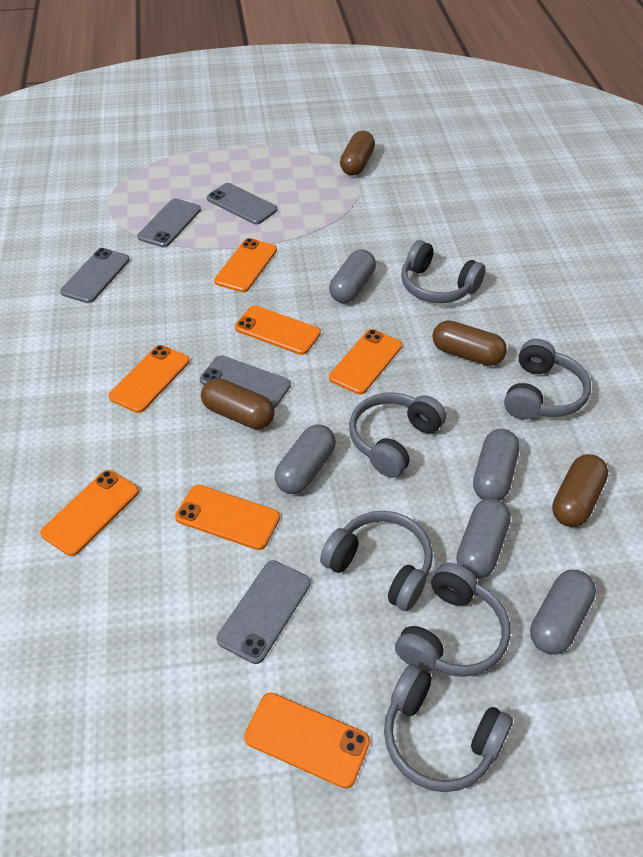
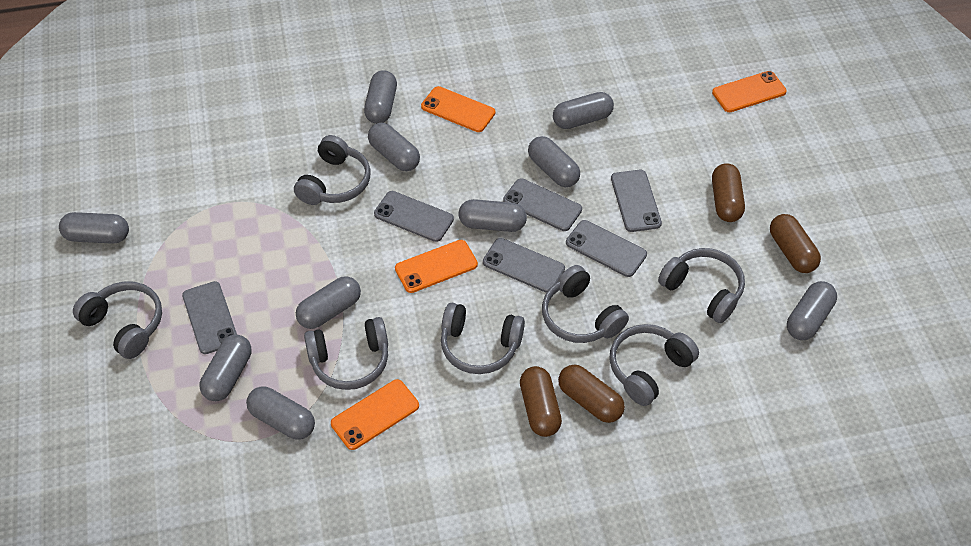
grey capsule: [275,424,336,494] [329,249,376,303] [456,498,511,579] [473,429,520,500] [530,570,596,655] = 5 -> [59,212,129,244] [200,335,251,401] [246,386,315,440] [296,276,361,329] [364,70,397,124] [368,123,420,171] [459,199,527,232] [528,136,580,187] [553,92,614,129] [787,281,837,340] = 10
grey headphones: [320,511,433,611] [349,392,446,478] [384,664,513,792] [395,563,510,677] [401,240,485,303] [504,339,591,420] = 6 -> [73,281,162,359] [294,135,370,205] [304,317,388,390] [441,303,525,374] [542,265,629,343] [609,324,699,406] [658,248,745,323] = 7
grey phone: [60,248,130,303] [137,198,201,247] [200,355,291,408] [207,183,277,225] [217,560,310,664] = 5 -> [182,281,237,354] [374,191,454,242] [483,238,565,293] [503,178,582,231] [566,220,647,277] [611,170,662,232] = 6
orange phone: [40,470,139,556] [109,345,189,413] [175,485,280,550] [214,238,277,292] [235,305,321,355] [244,693,370,789] [329,329,402,394] = 7 -> [331,379,419,450] [395,240,478,293] [421,86,495,132] [712,71,787,112] = 4

